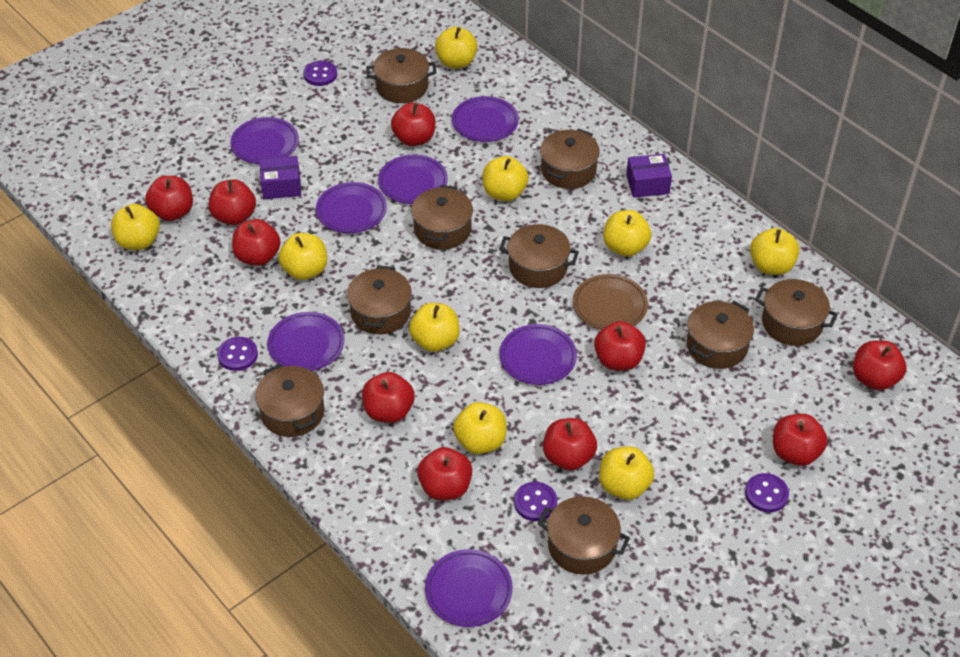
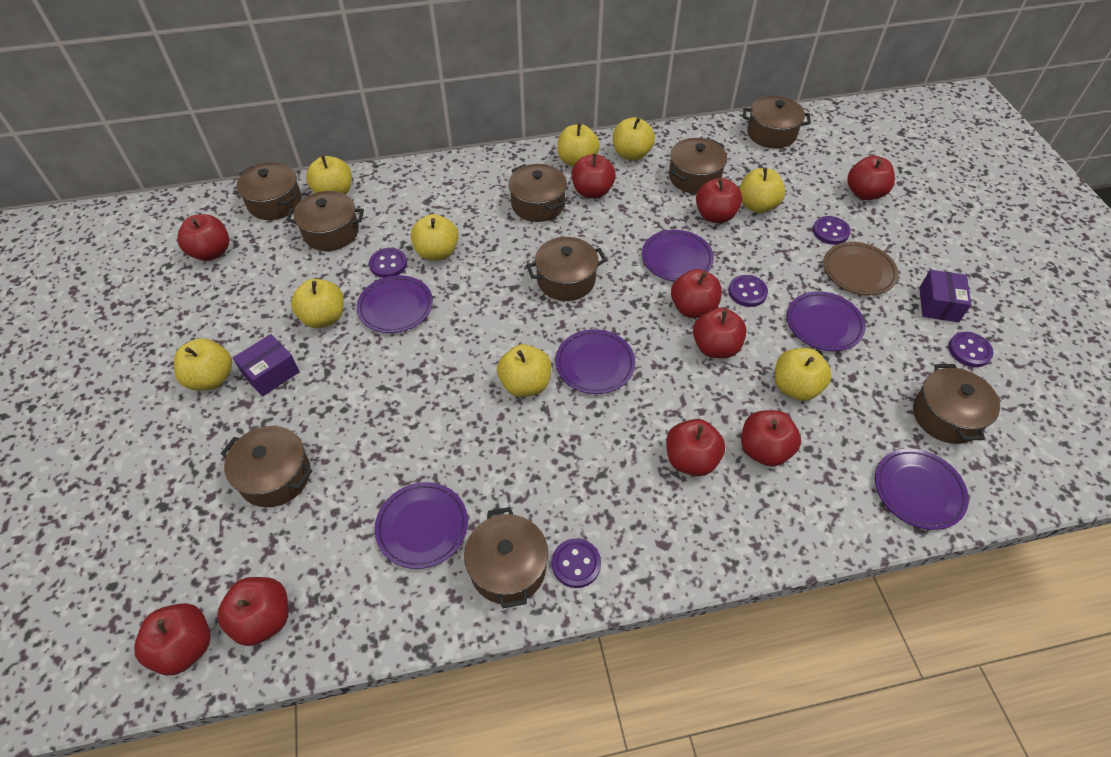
purple button: [217,337,258,371] [303,61,337,86] [514,482,557,521] [745,473,789,512] = 4 -> [369,248,407,278] [552,538,601,588] [728,275,768,307] [813,216,851,245] [948,332,994,367] = 5
purple plate: [230,117,299,164] [267,312,344,371] [316,182,387,233] [378,155,448,204] [425,549,513,627] [452,96,519,142] [499,324,577,385] = 7 -> [357,275,433,333] [375,482,468,569] [555,329,635,394] [642,230,714,282] [787,291,866,351] [875,448,969,530] = 6

